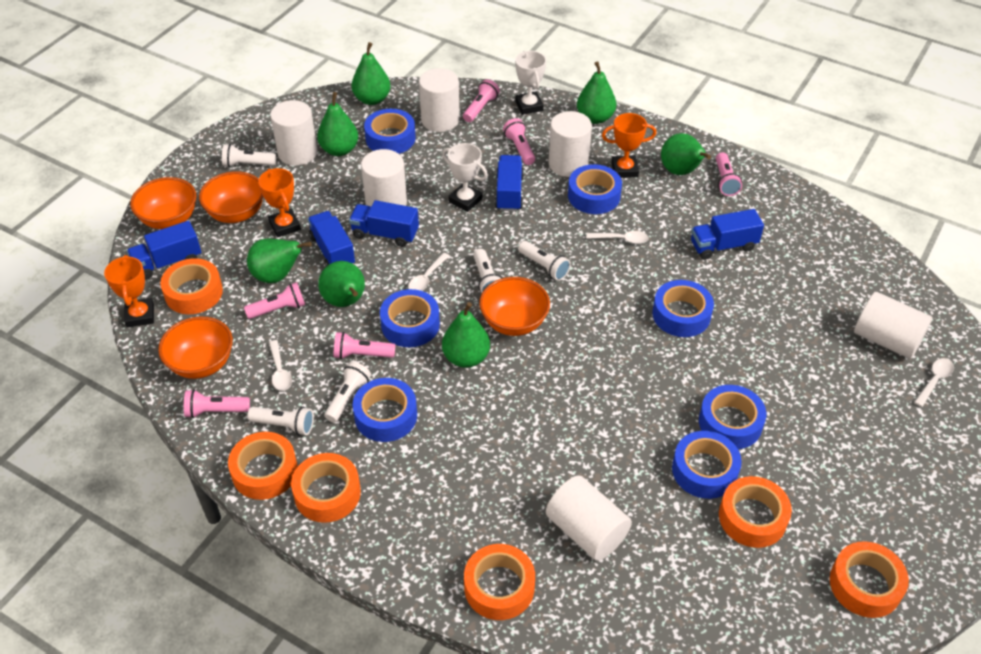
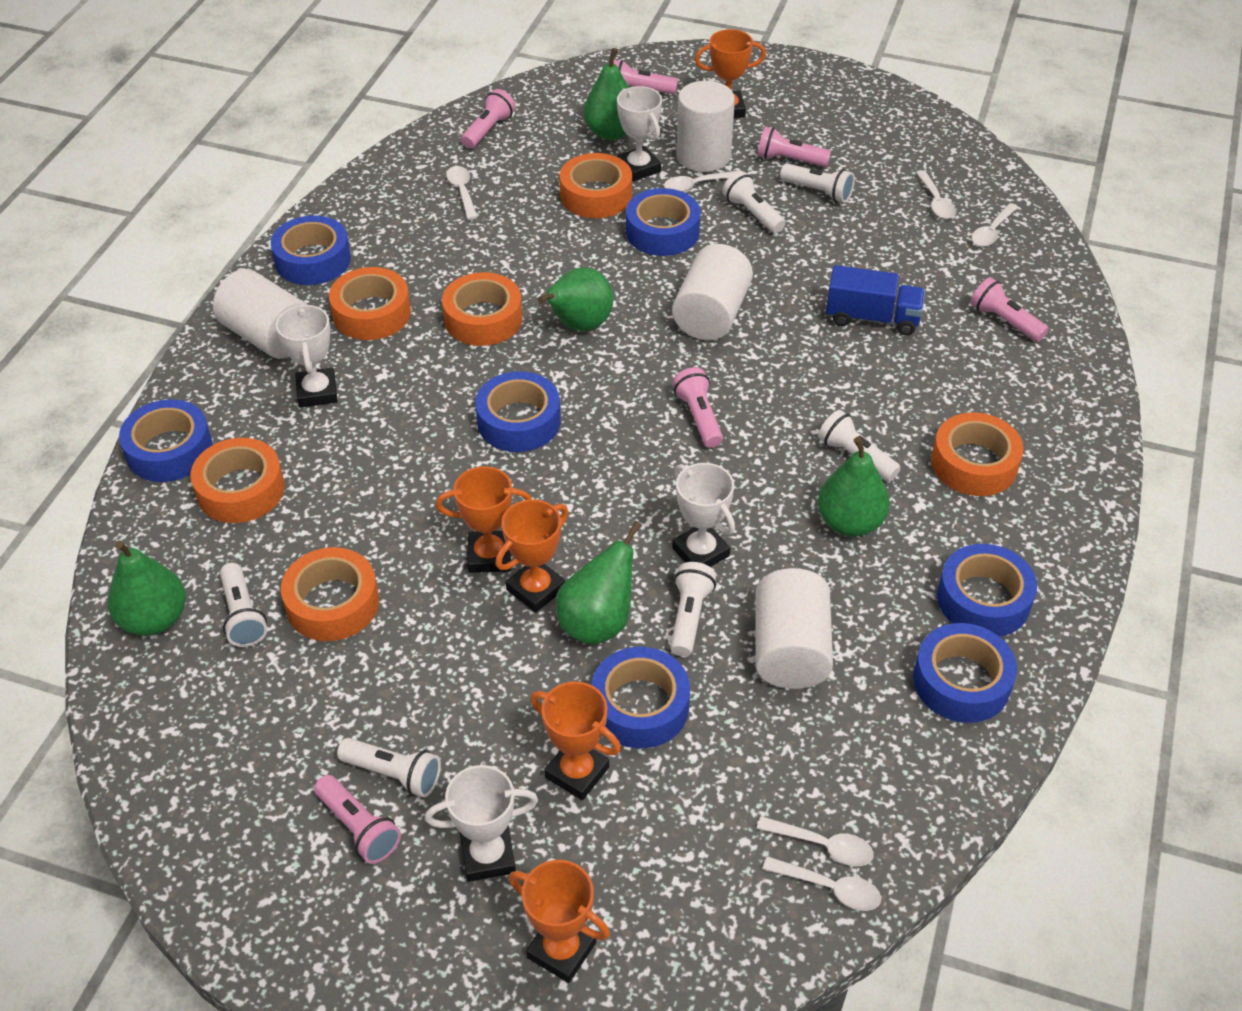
blue truck: [127,221,201,280] [308,211,355,266] [349,200,419,247] [495,155,524,211] [691,209,764,260] = 5 -> [826,265,925,335] = 1
green pear: [247,239,312,283] [317,92,358,156] [318,261,365,307] [352,42,391,105] [442,302,490,368] [577,61,616,124] [661,133,711,175] = 7 -> [107,541,186,636] [538,268,614,331] [556,521,642,645] [583,48,629,140] [818,437,890,537] = 5
orange bowl: [130,177,197,229] [158,316,233,379] [199,171,263,223] [479,277,550,336] = 4 -> none = 0
orange trophy: [104,255,154,327] [258,168,301,238] [602,113,657,178] = 3 -> [436,466,532,573] [495,499,568,613] [509,860,610,983] [531,682,621,800] [695,29,766,118] = 5
white cylinder: [270,100,318,165] [361,149,407,206] [419,68,460,132] [546,475,632,561] [549,111,592,177] [854,292,932,359] = 6 -> [213,269,307,359] [672,244,753,340] [676,81,735,172] [756,568,833,689] = 4
white flashlight: [222,144,276,168] [247,407,314,436] [324,362,371,423] [473,249,502,293] [518,241,571,281] = 5 -> [220,563,267,647] [337,738,441,797] [670,562,716,657] [722,171,786,233] [780,163,855,203] [818,410,901,481] = 6
white spoon: [269,340,292,391] [408,253,450,291] [586,231,649,244] [914,358,954,407] = 4 -> [446,166,478,220] [664,171,738,192] [757,816,874,866] [762,856,881,911] [916,171,956,219] [971,203,1019,247] = 6
white trophy: [442,143,488,212] [515,51,546,115] = 2 -> [276,303,337,407] [425,765,538,882] [617,86,662,181] [672,463,735,567] = 4

